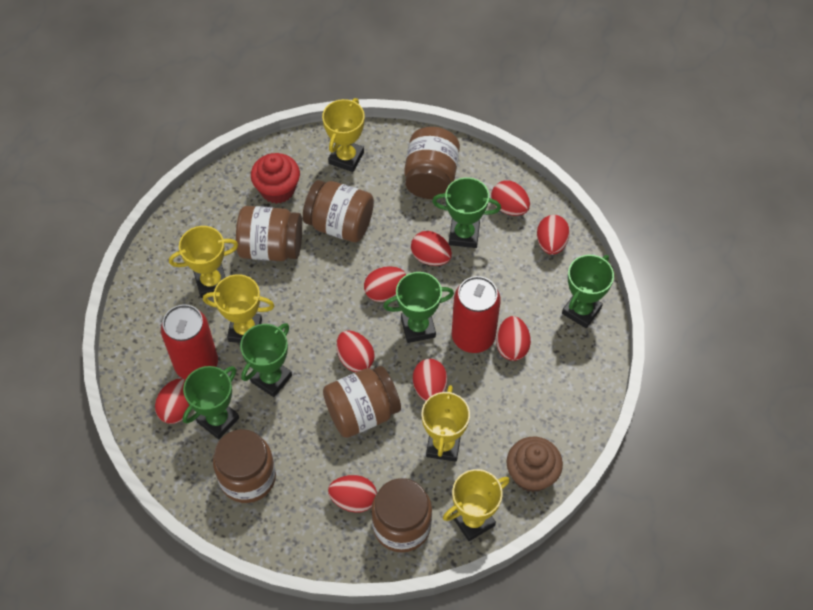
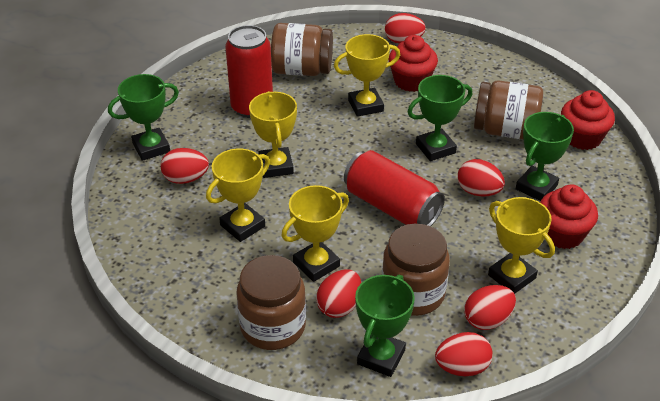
brown cupcake: [506,437,563,492] = 1 -> none = 0
brown jar: [213,429,276,503] [236,206,302,261] [303,180,374,242] [323,366,401,438] [371,478,432,552] [404,127,460,199] = 6 -> [236,255,306,350] [271,23,333,76] [382,224,450,316] [474,80,543,139] = 4
green trophy: [183,366,239,439] [240,323,292,397] [383,272,454,343] [432,177,501,248] [562,255,614,328] = 5 -> [108,74,179,161] [355,274,415,377] [408,75,472,161] [516,112,574,201] = 4
red cupcake: [251,153,300,204] = 1 -> [389,35,438,92] [540,184,598,249] [561,90,615,150] = 3
red egg: [155,379,189,424] [328,475,377,513] [336,330,375,372] [364,266,406,302] [411,231,452,266] [413,359,448,401] [491,180,530,216] [496,316,531,361] [537,215,570,255] = 9 -> [161,148,209,184] [316,269,361,318] [385,13,426,44] [435,332,493,376] [458,159,505,197] [464,285,516,330] = 6

